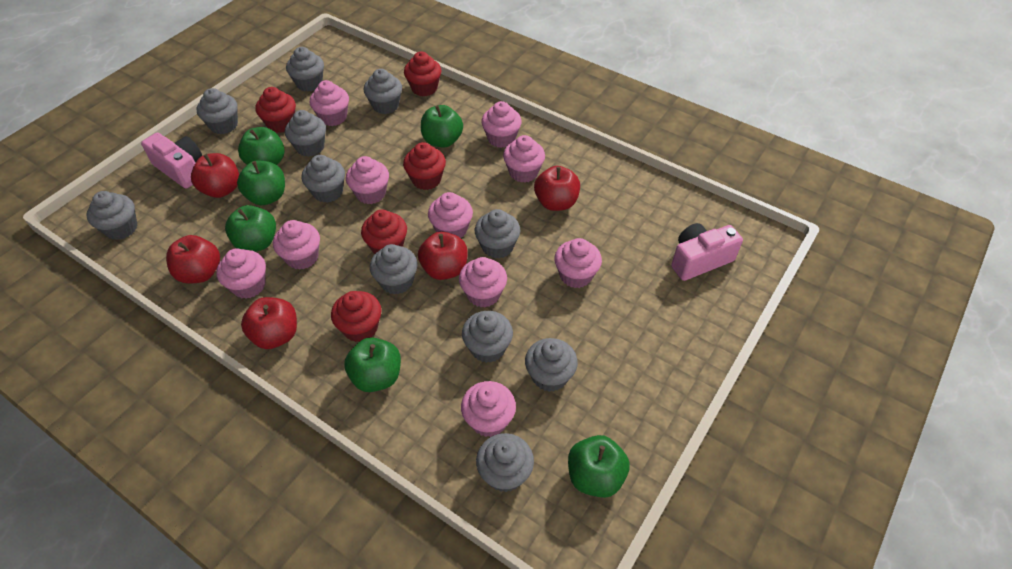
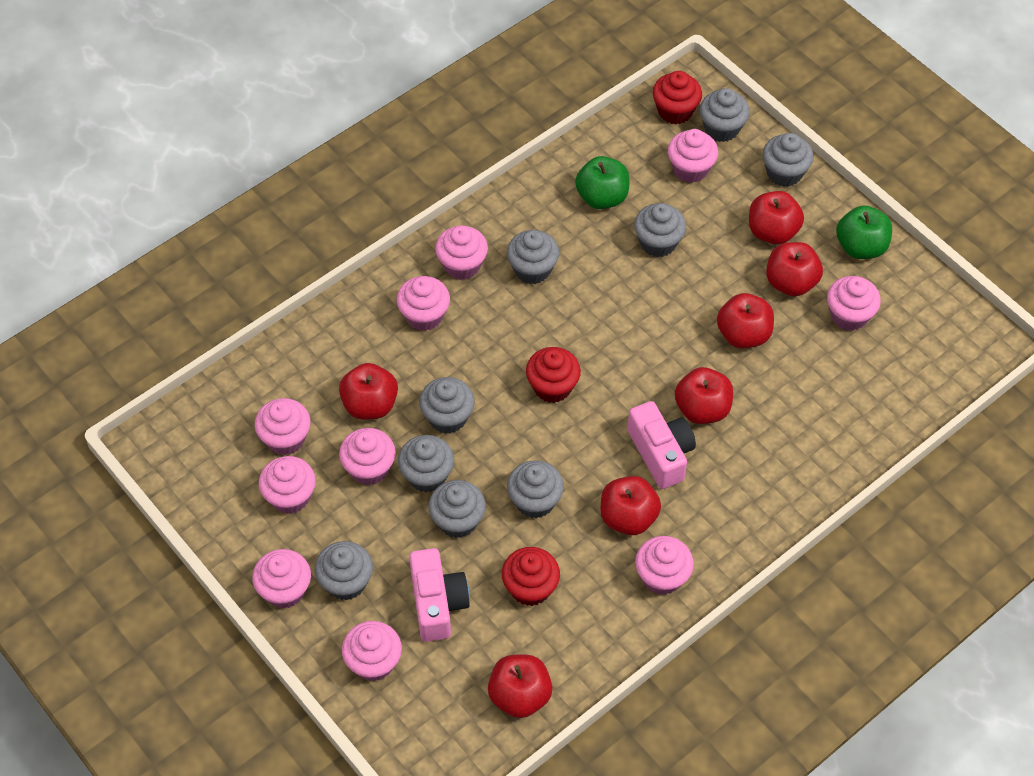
green apple: [225,205,276,252] [237,161,285,205] [238,127,285,165] [344,337,401,392] [421,105,463,148] [568,435,630,498] = 6 -> [575,156,630,209] [836,206,892,259] = 2
grey cupcake: [87,191,138,240] [197,88,238,134] [285,110,326,157] [286,47,324,92] [302,155,345,203] [364,69,402,114] [370,244,418,294] [462,311,513,363] [475,209,520,259] [476,433,534,492] [525,338,578,392] = 11 -> [314,541,373,601] [398,435,454,492] [419,377,475,434] [428,480,486,538] [507,230,559,284] [507,460,564,518] [634,203,686,257] [700,88,750,142] [763,133,814,187] = 9
red apple: [166,235,220,283] [191,153,239,198] [241,297,297,349] [418,231,468,280] [534,166,580,211] = 5 -> [339,363,398,420] [488,655,552,718] [601,476,661,535] [675,367,733,424] [717,293,774,348] [749,191,804,245] [766,242,823,296] = 7
red cupcake: [256,87,296,133] [331,291,382,342] [361,209,407,254] [403,142,446,190] [404,52,441,96] = 5 -> [502,547,560,606] [526,347,581,403] [653,71,702,124] = 3

